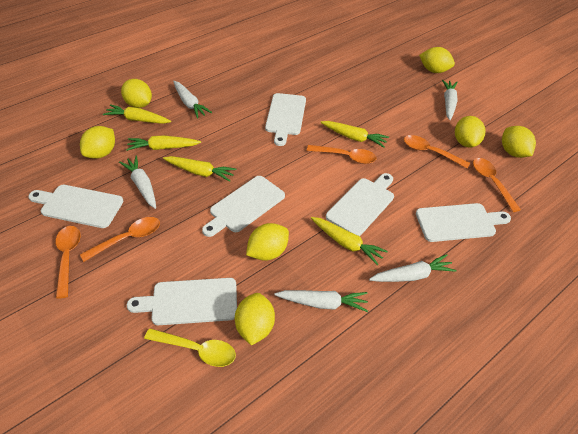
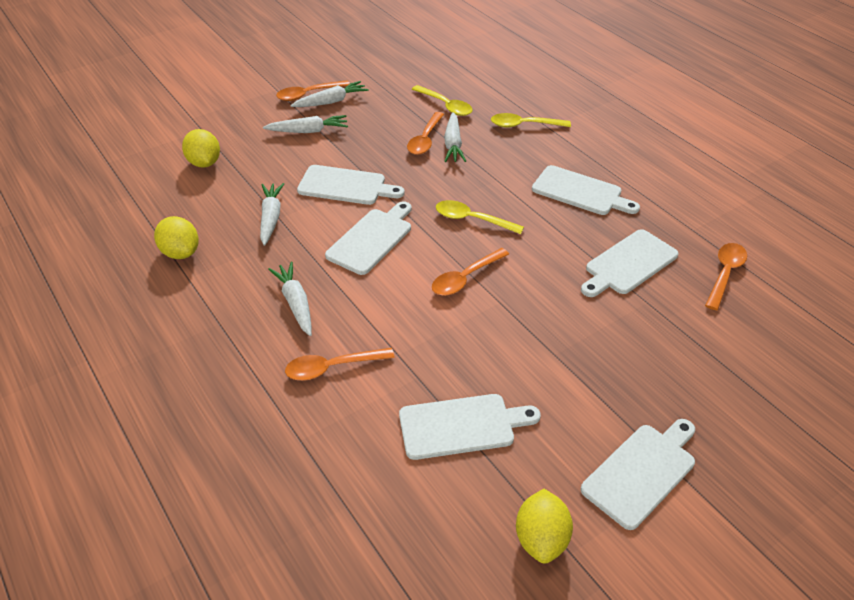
yellow carrot: [103,104,171,124] [126,135,201,151] [163,156,236,182] [311,217,388,265] [321,121,389,148] = 5 -> none = 0
yellow lemon: [80,126,115,159] [121,79,152,108] [235,293,275,346] [246,223,289,261] [419,47,455,73] [455,116,485,148] [502,126,536,158] = 7 -> [154,216,199,259] [182,129,220,168] [516,489,573,564] = 3
yellow spoon: [144,328,236,367] = 1 -> [412,85,473,116] [436,200,524,234] [491,113,571,128] = 3

